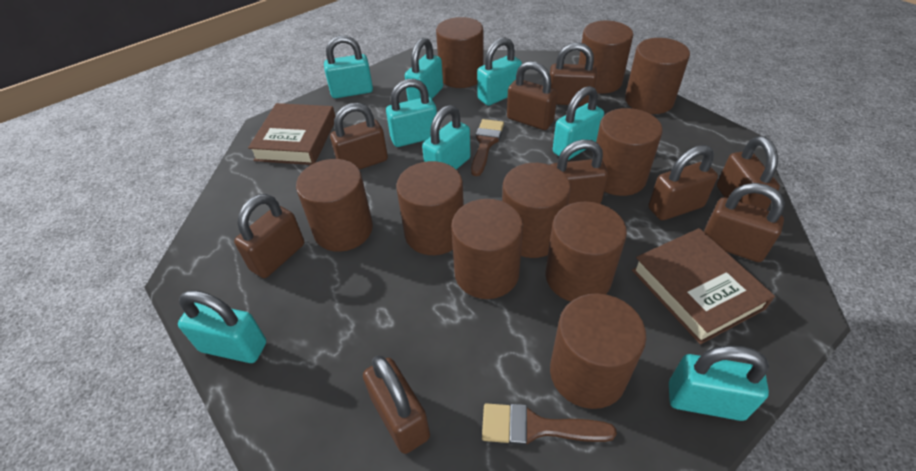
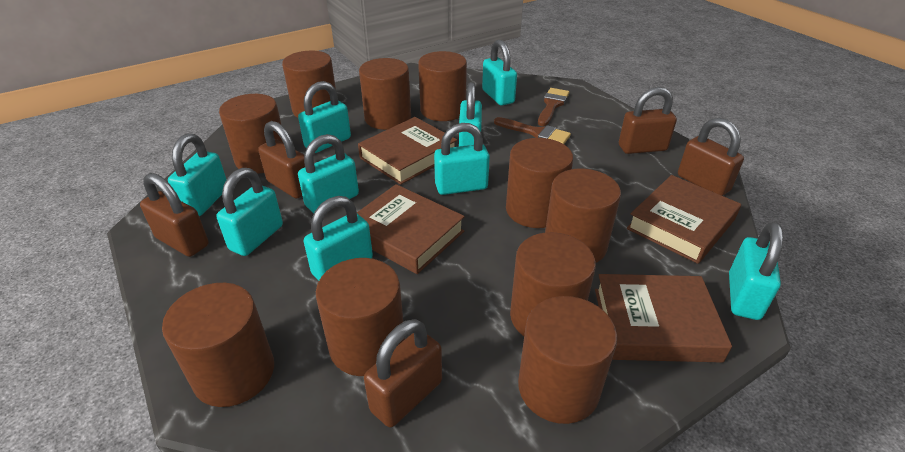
brown book: [248,103,335,165] [632,228,775,344] = 2 -> [357,184,465,274] [358,117,457,185] [595,274,732,362] [627,175,741,264] = 4
brown padlock: [234,194,304,278] [330,103,388,170] [363,356,430,454] [507,61,557,130] [550,42,597,106] [551,140,608,205] [648,145,718,220] [704,183,785,262] [717,136,780,210] = 9 -> [140,173,209,257] [258,121,305,199] [364,319,442,427] [619,87,677,154] [678,118,744,196] = 5
turquoise padlock: [178,290,266,363] [324,35,373,98] [386,79,437,147] [405,37,443,101] [422,105,471,169] [477,37,522,106] [553,86,604,160] [669,345,769,421] = 8 -> [168,133,227,216] [216,168,283,256] [298,81,351,153] [298,134,359,213] [304,196,373,281] [434,123,490,195] [459,82,482,146] [482,40,517,106] [729,222,783,320] = 9

